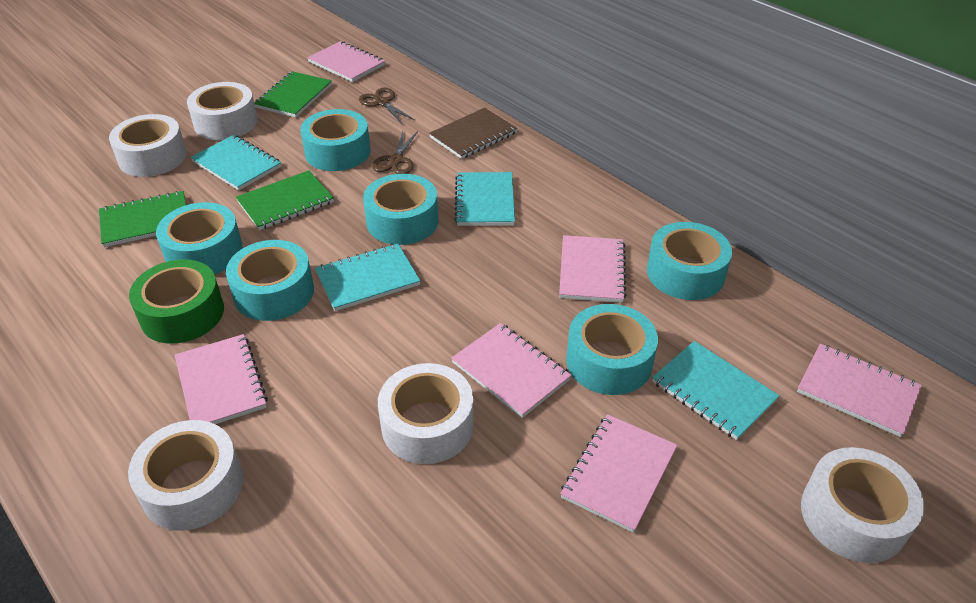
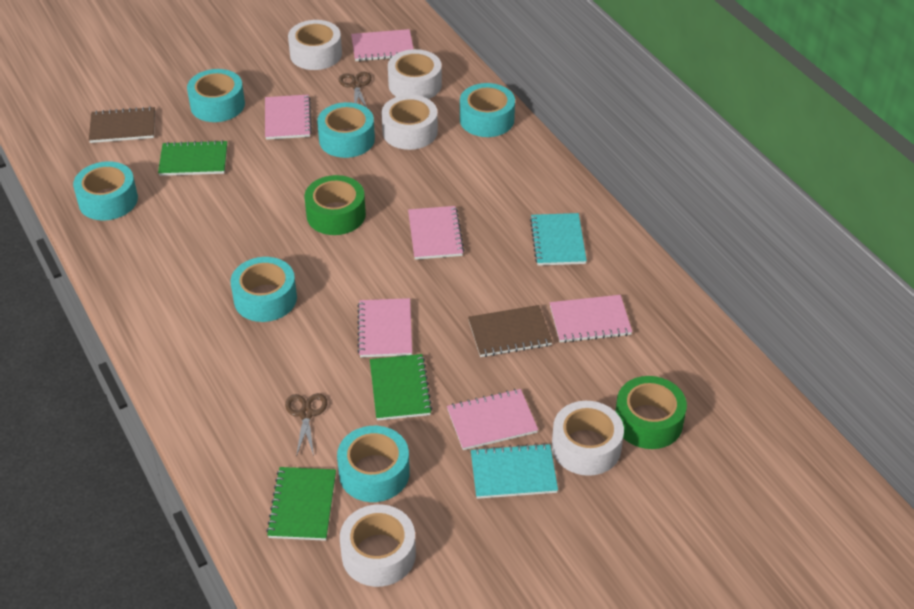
brown notebook: [429,108,518,159] = 1 -> [89,106,155,143] [468,305,552,357] = 2
green tape: [129,260,224,344] = 1 -> [305,175,366,235] [615,376,687,449] = 2
turquoise notebook: [190,135,281,190] [315,244,420,311] [454,172,515,226] [652,341,780,440] = 4 -> [471,443,558,499] [530,213,587,266] = 2

